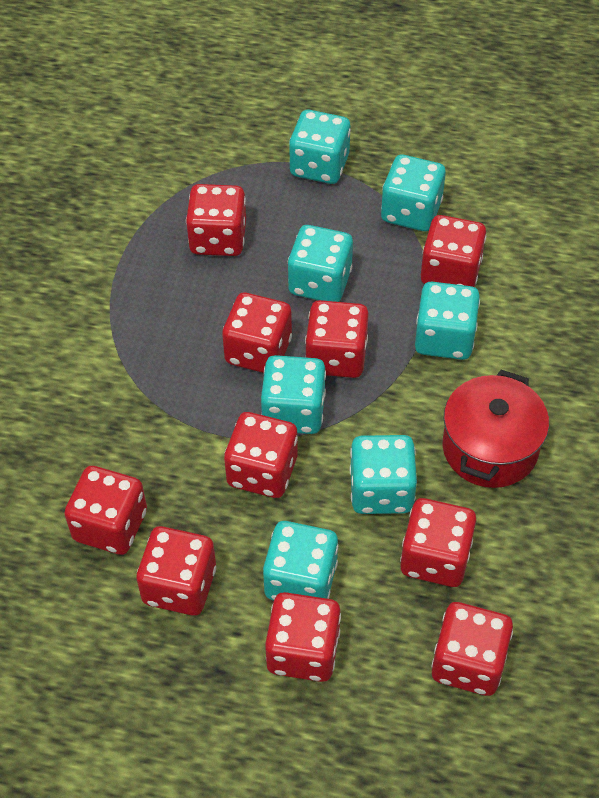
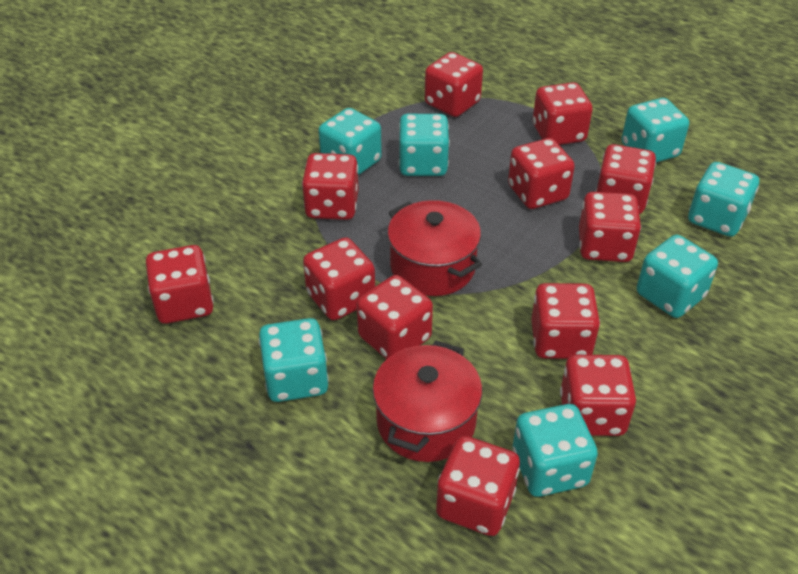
red dice: [64,466,147,555] [137,526,216,616] [186,184,246,256] [222,293,292,373] [224,412,298,498] [265,592,341,682] [305,300,369,378] [400,498,476,587] [421,215,486,287] [431,602,513,696] = 10 -> [146,245,214,324] [302,153,359,220] [303,237,375,320] [357,275,433,359] [425,52,483,117] [436,436,520,536] [508,138,575,209] [531,283,600,359] [533,82,593,145] [560,355,636,436] [579,192,641,262] [595,144,656,214] = 12
red pot: [443,370,549,488] = 1 -> [373,341,482,462] [387,200,482,296] = 2

